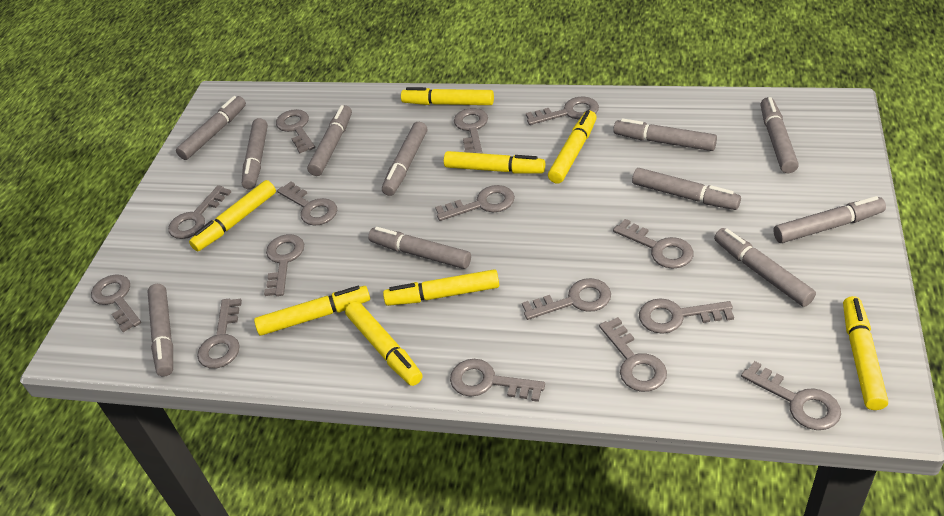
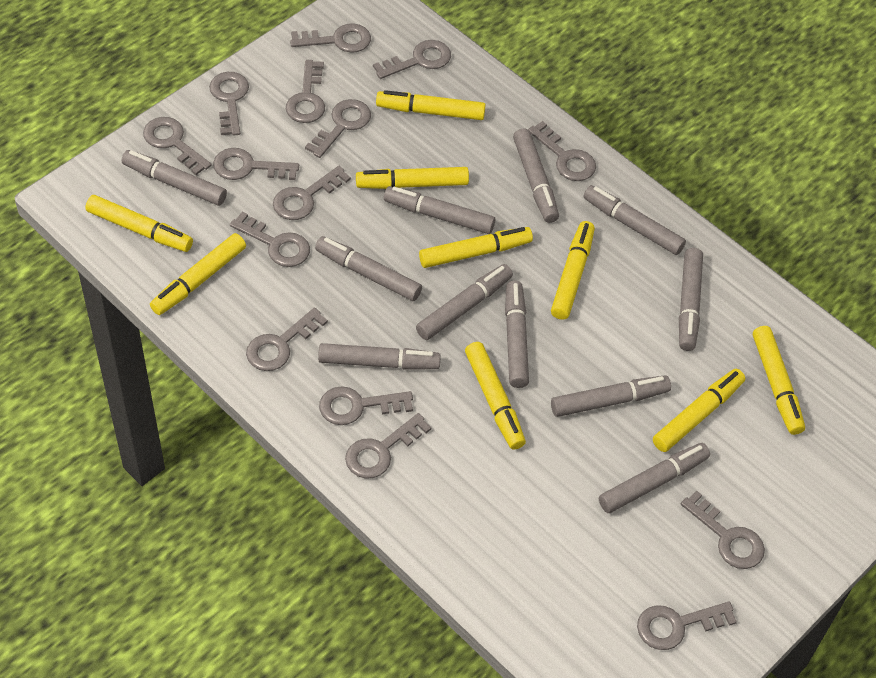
yellow marker: [189,180,276,251] [254,286,370,336] [345,301,422,386] [383,269,499,306] [401,87,494,105] [444,151,545,174] [548,110,597,184] [843,296,888,410] = 8 -> [85,195,193,252] [150,233,246,315] [356,167,469,189] [376,90,486,120] [419,227,533,268] [465,342,526,450] [551,221,595,320] [653,369,745,452] [753,326,805,435] = 9

